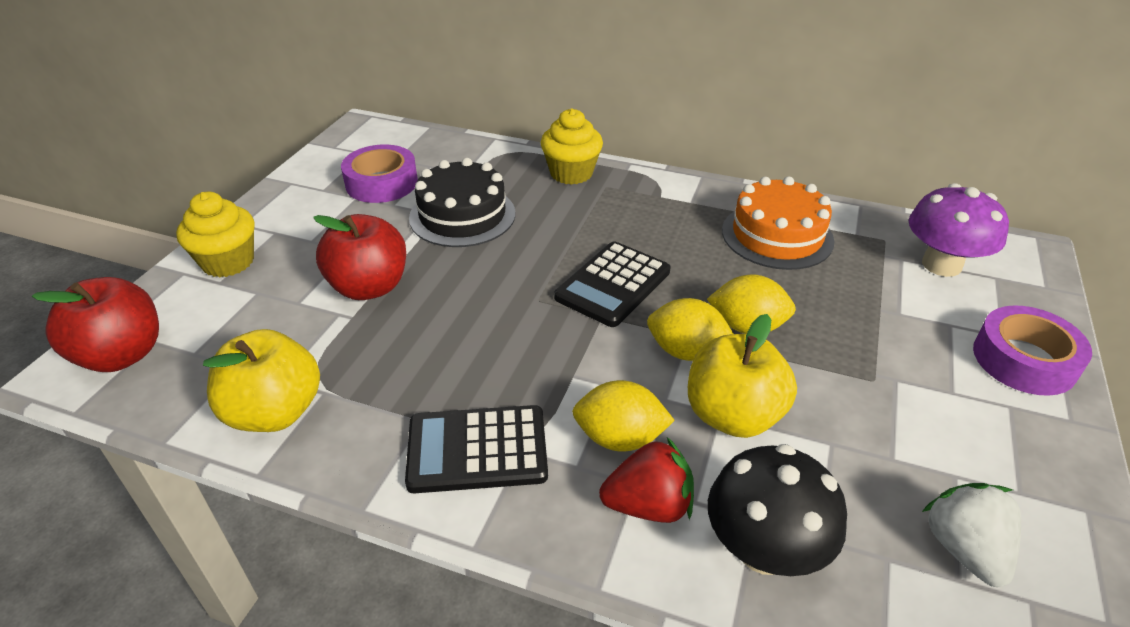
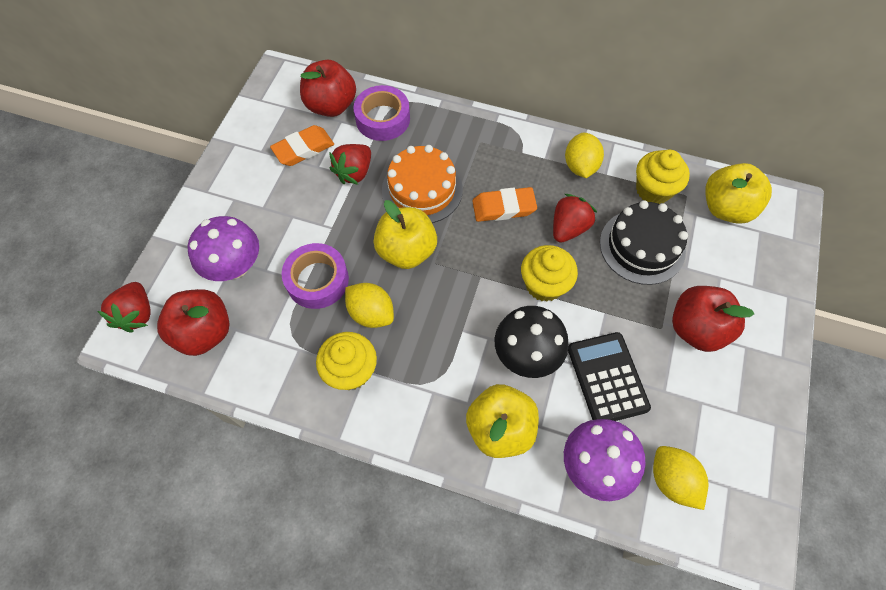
black calculator: [405,405,548,493] [554,242,671,327] = 2 -> [568,332,651,421] = 1
orange eraser: none = 0 -> [270,125,334,166] [472,187,537,222] = 2
purple mushroom: [908,183,1009,277] = 1 -> [188,216,259,281] [564,419,646,501] = 2
red apple: [32,277,159,372] [313,214,406,300] = 2 -> [157,289,230,356] [300,60,356,117] [672,286,754,352] = 3
red strawberry: [599,437,694,523] = 1 -> [97,282,151,333] [329,144,371,185] [553,194,597,243] = 3
white strawberry: [922,483,1021,587] = 1 -> none = 0
yellow apple: [203,329,320,432] [688,314,797,438] = 2 -> [373,200,437,269] [466,384,539,458] [705,163,772,224] = 3
yellow cupcake: [176,192,255,277] [541,108,603,185] = 2 -> [316,332,377,390] [521,245,578,302] [636,150,690,204] = 3

